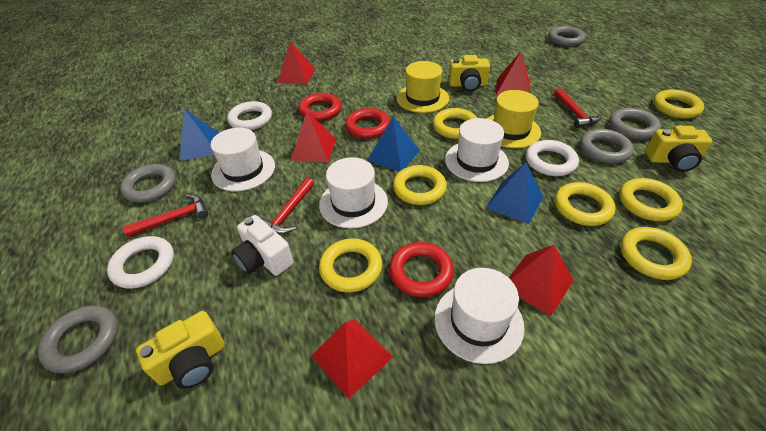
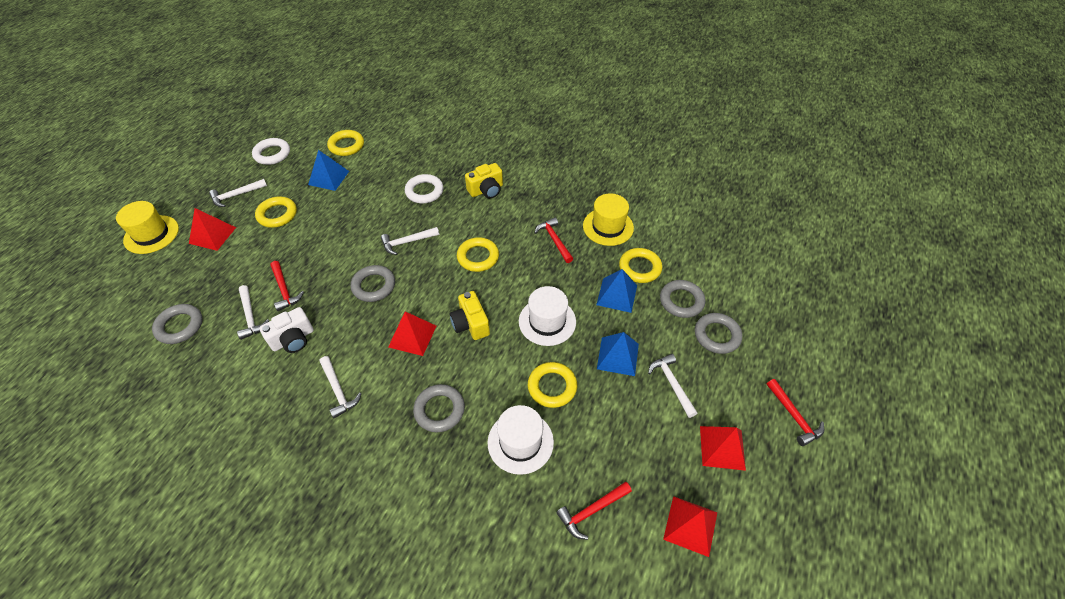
red hammer: [123,195,208,237] [261,178,314,234] [554,88,601,128] = 3 -> [270,261,304,311] [535,217,573,263] [556,482,632,540] [766,379,824,446] = 4
red pyramid: [278,41,315,85] [291,111,336,163] [311,320,393,398] [496,52,530,95] [509,245,574,316] = 5 -> [189,208,236,251] [388,312,436,356] [663,496,717,557] [700,426,746,471] = 4
red ring: [299,93,342,121] [345,108,390,139] [389,242,454,297] = 3 -> none = 0
white hammer: none = 0 -> [209,179,267,207] [237,285,270,340] [320,356,362,419] [381,227,439,255] [648,354,697,418] = 5
white hat: [211,128,275,191] [319,157,388,229] [434,268,525,364] [445,118,509,182] = 4 -> [487,405,554,475] [519,286,576,346] = 2
white ring: [107,236,174,289] [227,101,272,130] [526,140,579,176] = 3 -> [252,138,290,165] [405,174,444,203] = 2
yellow camera: [136,311,225,389] [449,55,490,92] [645,126,712,172] = 3 -> [449,291,490,340] [465,163,503,199] = 2
yellow ring: [319,238,382,292] [393,165,447,205] [433,108,477,139] [555,182,616,226] [619,178,683,221] [620,227,692,280] [653,89,704,119] = 7 -> [255,197,297,228] [327,130,364,156] [457,237,499,272] [528,362,577,408] [619,248,662,283] = 5

